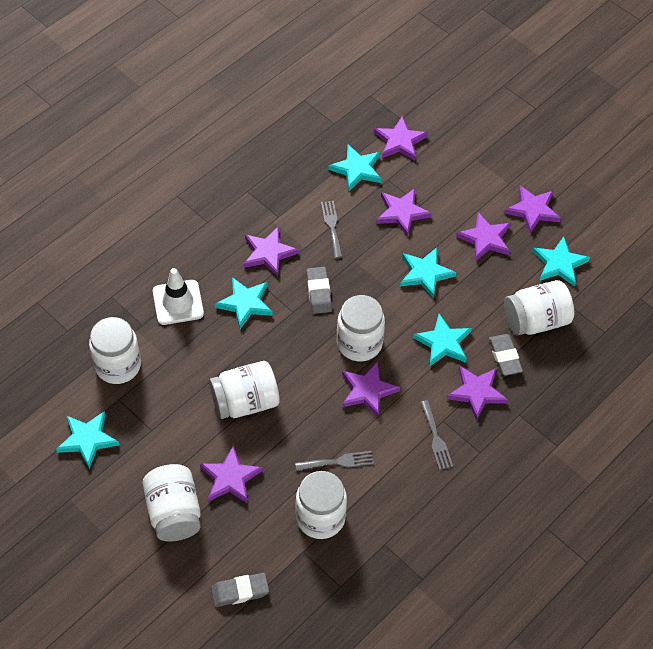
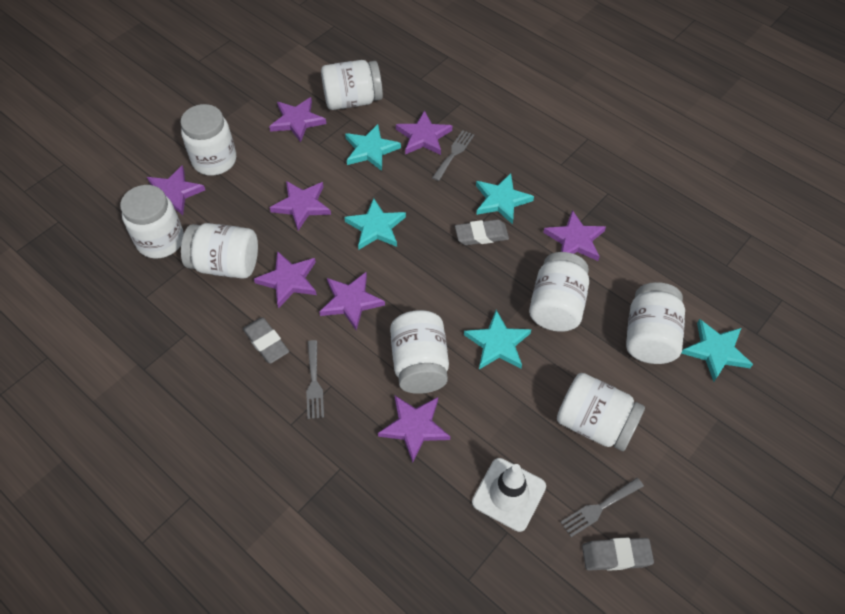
turquoise star: [56,411,119,469] [215,277,273,329] [328,145,381,191] [400,247,456,299] [413,314,472,366] [532,236,590,287] = 6 -> [344,198,406,249] [345,124,401,171] [464,310,531,369] [476,173,534,225] [681,319,753,382] = 5
white jar: [89,317,141,384] [142,464,201,542] [209,361,280,419] [296,471,347,539] [337,295,385,361] [504,280,574,336] = 6 -> [120,185,184,259] [180,104,236,176] [181,223,258,279] [321,60,383,110] [390,310,449,394] [529,252,589,332] [557,373,645,451] [626,282,685,364] = 8

